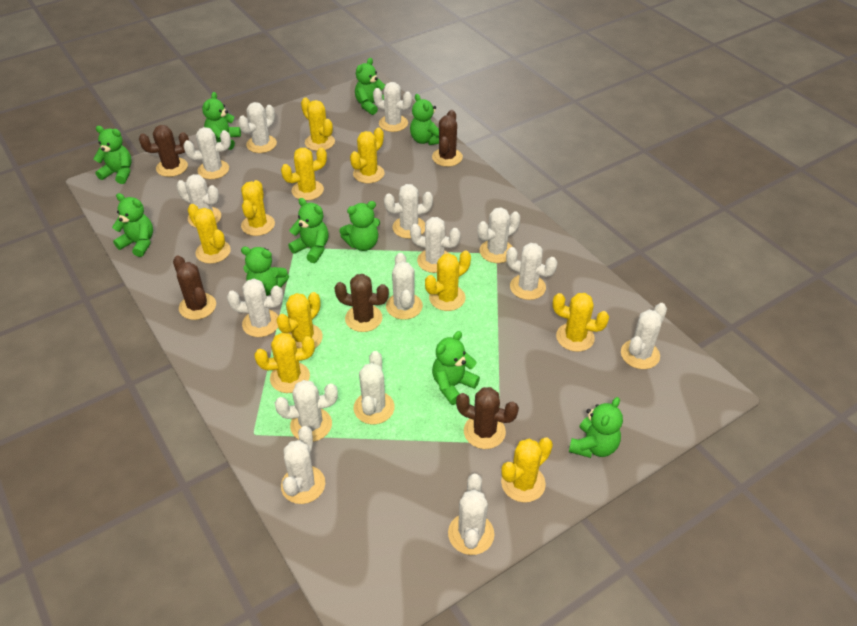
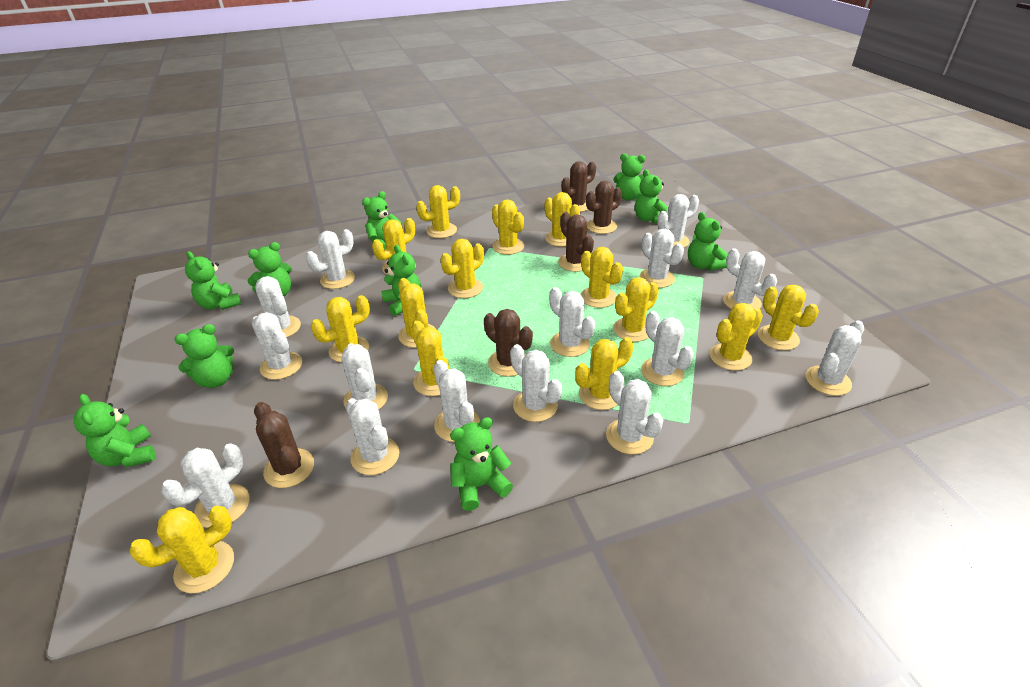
yellow cactus: [187,204,231,264] [241,180,275,236] [255,333,315,393] [276,292,323,348] [281,148,327,201] [301,98,335,151] [350,127,384,183] [425,250,471,311] [501,437,553,503] [553,293,609,352] = 10 -> [129,506,234,593] [311,295,370,362] [372,218,416,275] [398,278,436,348] [411,320,449,396] [416,185,460,238] [440,239,484,298] [492,200,524,255] [544,192,580,247] [575,337,633,410] [581,247,623,308] [613,277,659,342] [710,303,763,371] [758,285,819,350] = 14

